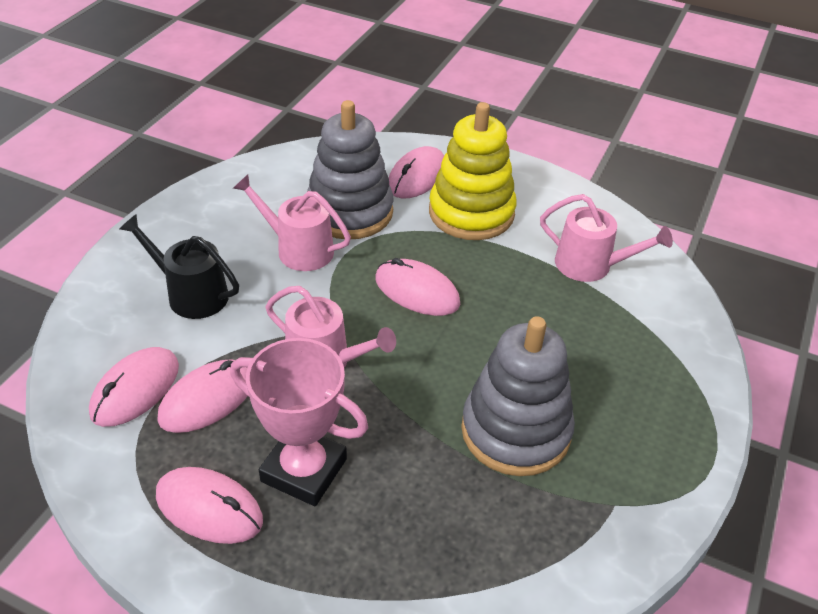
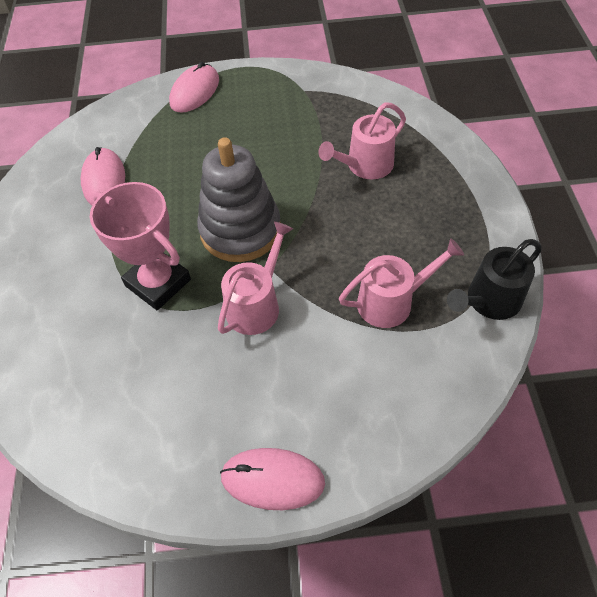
grey stacking toy: [307,100,394,239] [461,316,575,476] = 2 -> [197,137,281,262] = 1
pink mouse: [89,347,179,427] [156,467,263,544] [157,359,248,433] [375,258,460,316] [389,146,444,198] = 5 -> [81,147,125,205] [169,62,219,113] [220,448,325,510] = 3
yellow stacking toy: [429,102,517,240] = 1 -> none = 0

